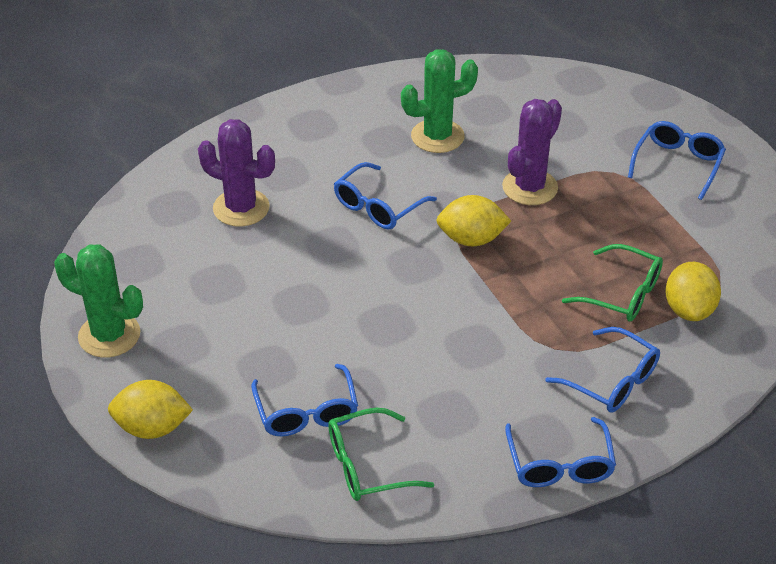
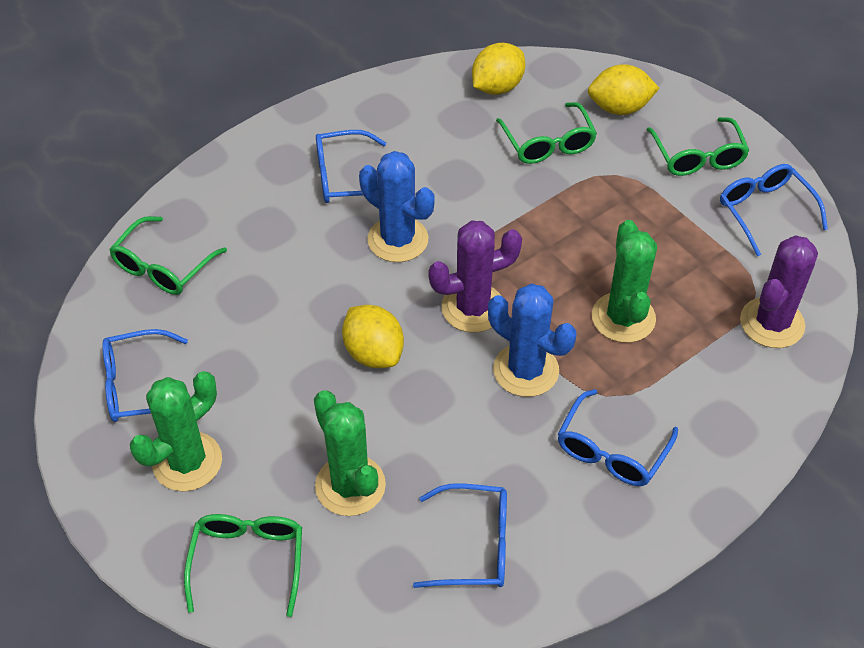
blue cactus: none = 0 -> [359,151,435,262] [488,283,576,397] = 2
green cactus: [54,244,143,358] [401,49,478,153] = 2 -> [130,371,222,492] [314,390,386,516] [592,220,657,343] = 3
green glasses: [328,408,434,501] [562,244,663,321] = 2 -> [109,216,227,295] [184,514,302,617] [496,102,597,164] [647,117,749,176] = 4

